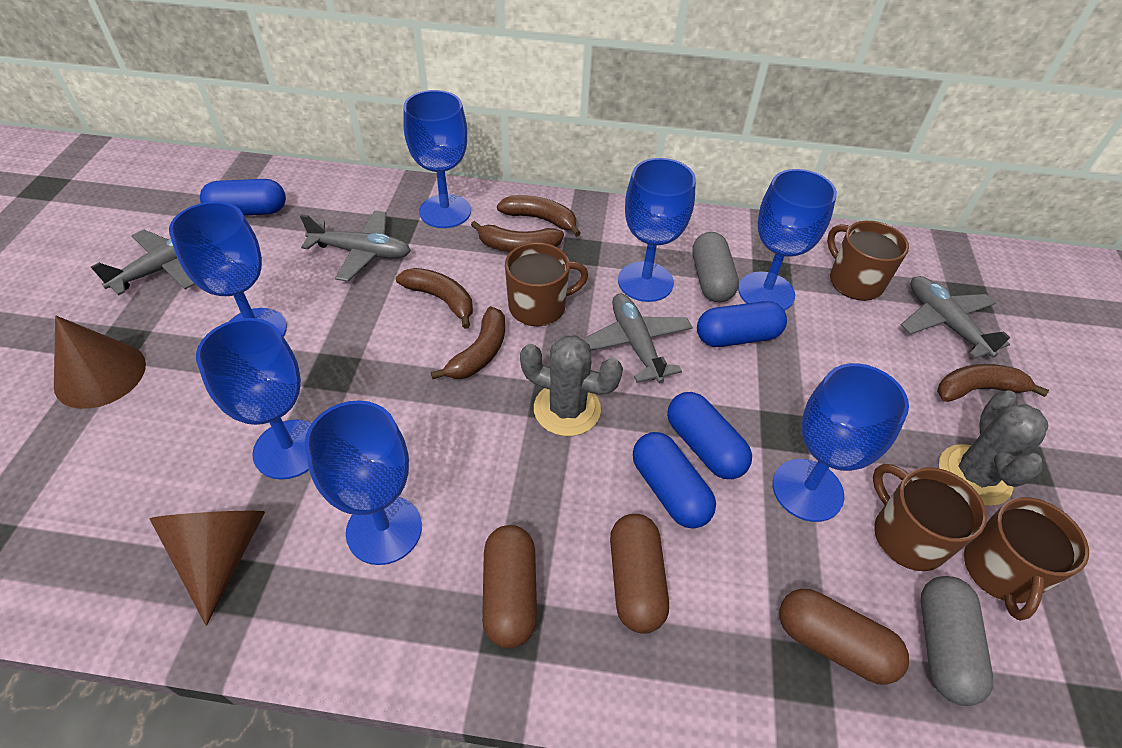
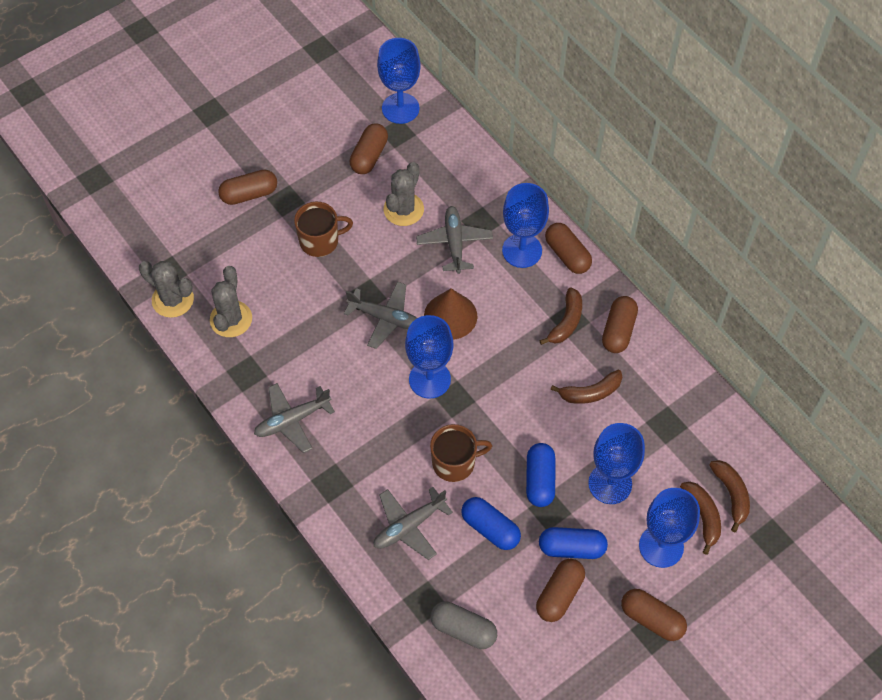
blue capsule: [200,179,286,216] [633,432,716,528] [667,392,752,479] [697,301,787,347] = 4 -> [461,497,521,550] [526,443,555,507] [539,527,608,559] = 3
blue goblet: [169,201,287,337] [196,318,312,479] [304,400,422,565] [403,90,471,228] [618,158,696,302] [738,169,837,310] [773,363,909,522] = 7 -> [377,38,421,124] [405,315,454,399] [502,183,549,268] [588,423,645,504] [639,488,700,568] = 5
brown banana: [396,268,473,329] [431,306,505,379] [471,221,564,252] [497,195,581,237] [937,364,1049,402] = 5 -> [539,288,582,345] [551,370,622,404] [680,482,721,555] [709,460,750,532] = 4
brown capsule: [482,525,537,648] [610,514,669,634] [779,589,909,685] = 3 -> [218,169,277,205] [350,123,388,174] [536,559,585,622] [545,223,592,274] [602,296,638,353] [621,589,687,641] = 6
brown cone: [54,316,146,409] [149,511,265,626] = 2 -> [424,289,477,340] = 1
brown mug: [505,242,588,326] [827,221,909,301] [873,464,987,571] [964,497,1089,621] = 4 -> [294,202,353,257] [430,424,492,482] = 2
grey cactus: [520,335,623,436] [939,390,1048,506] = 2 -> [139,261,194,318] [210,266,252,337] [383,162,424,226] = 3
grey capsule: [692,232,739,302] [921,576,993,706] = 2 -> [431,601,497,649] = 1

